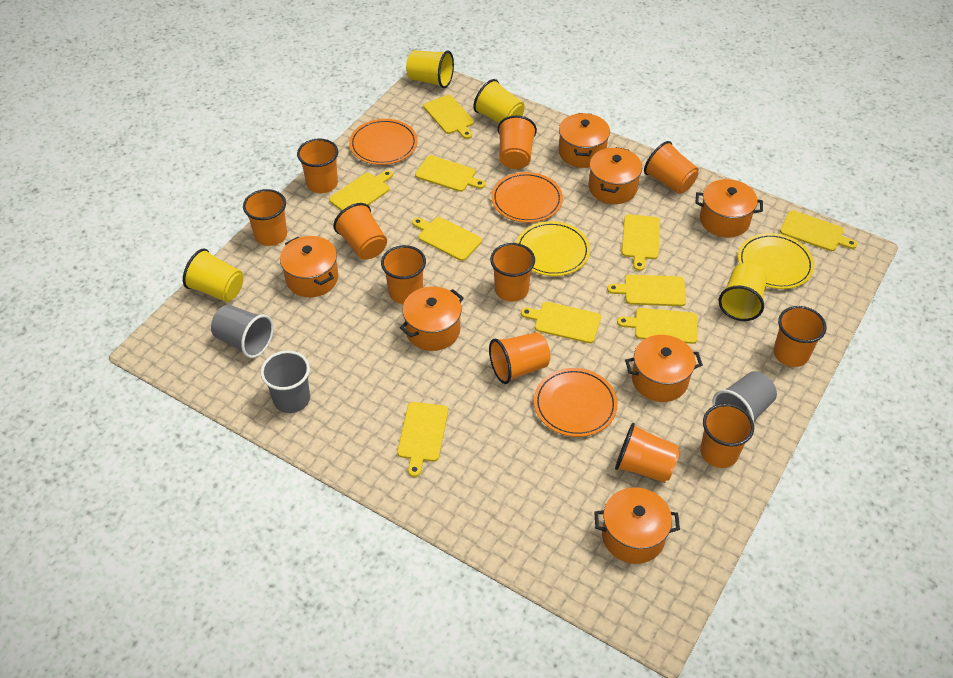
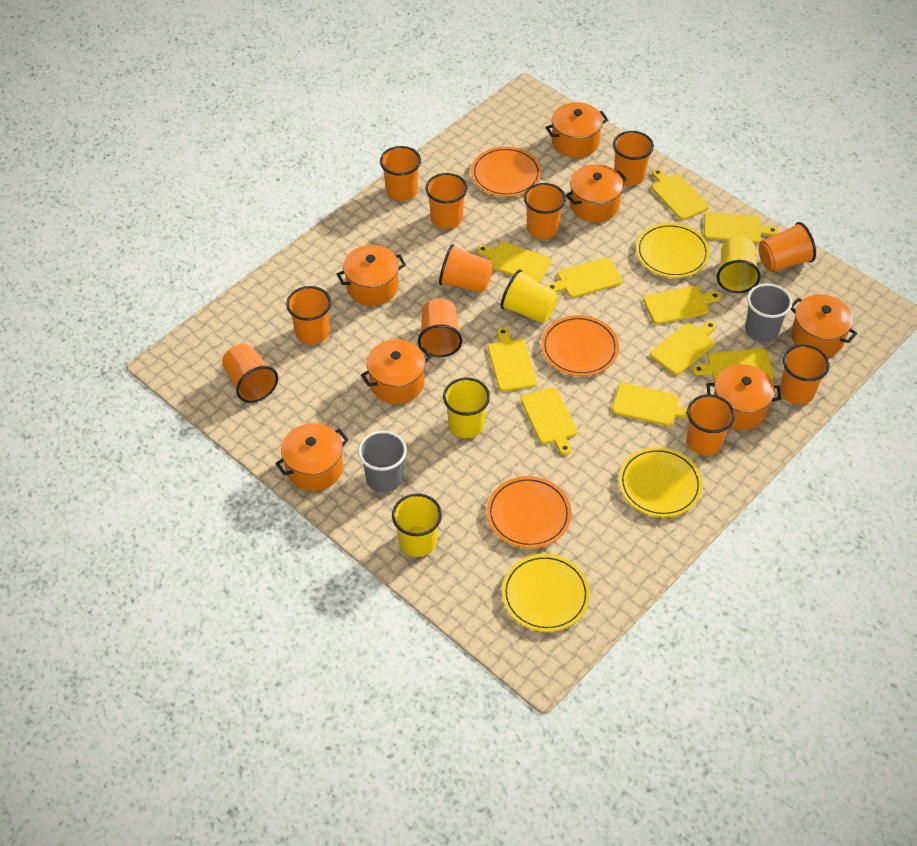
grey cup: [211,305,274,358] [260,351,310,413] [712,371,777,423] = 3 -> [358,431,407,493] [745,283,792,342] = 2
yellow plate: [516,221,590,276] [738,233,814,289] = 2 -> [502,554,590,632] [619,447,703,517] [636,223,710,278] = 3

